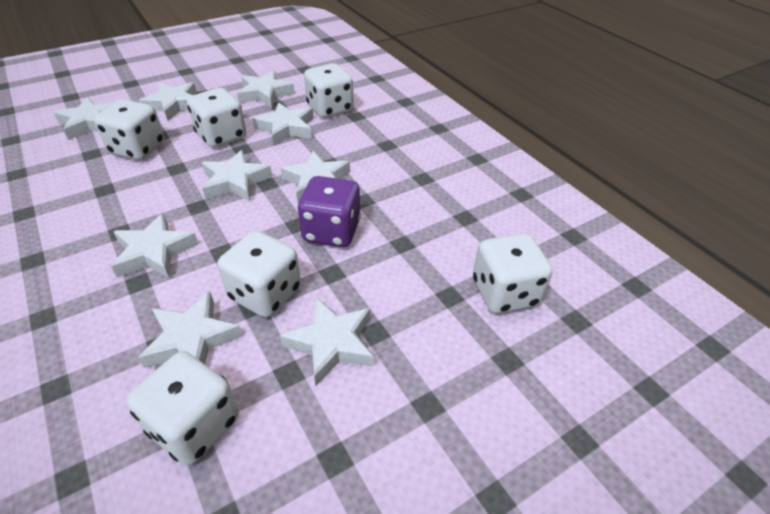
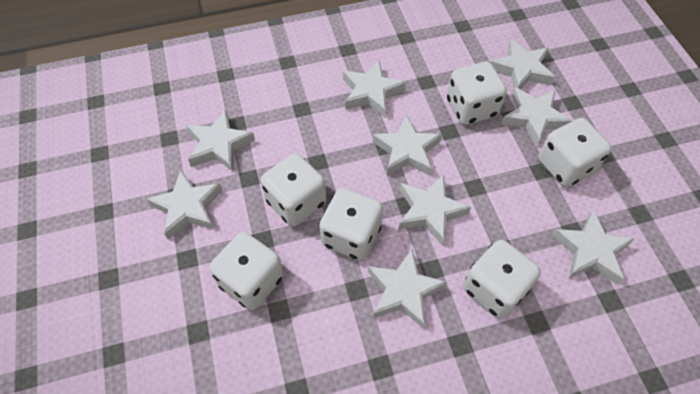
purple dice: [298,176,361,247] = 1 -> none = 0

